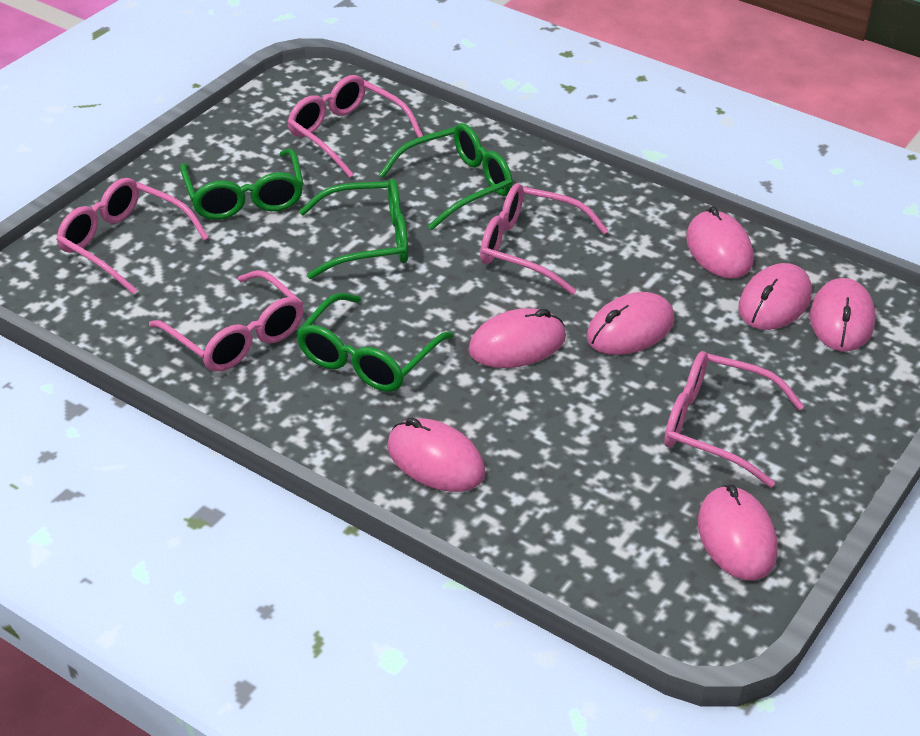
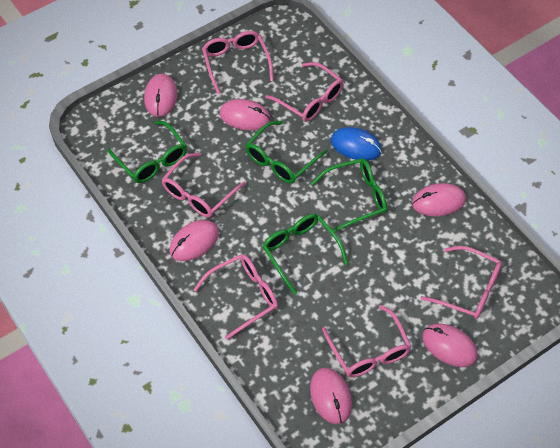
blue mouse: none = 0 -> [331,127,382,161] = 1
pink glasses: [56,178,209,295] [149,270,304,372] [287,75,423,178] [480,183,609,295] [664,351,804,488] = 5 -> [161,153,246,218] [194,254,278,340] [202,31,274,94] [265,62,344,122] [322,305,411,377] [421,246,502,319] = 6
pink mouse: [387,417,485,492] [468,308,566,368] [586,292,674,355] [686,206,753,278] [698,484,777,581] [738,263,812,330] [810,278,876,351] = 7 -> [144,74,177,117] [169,220,219,261] [219,99,270,130] [310,367,352,424] [412,183,466,216] [422,324,478,367] = 6

